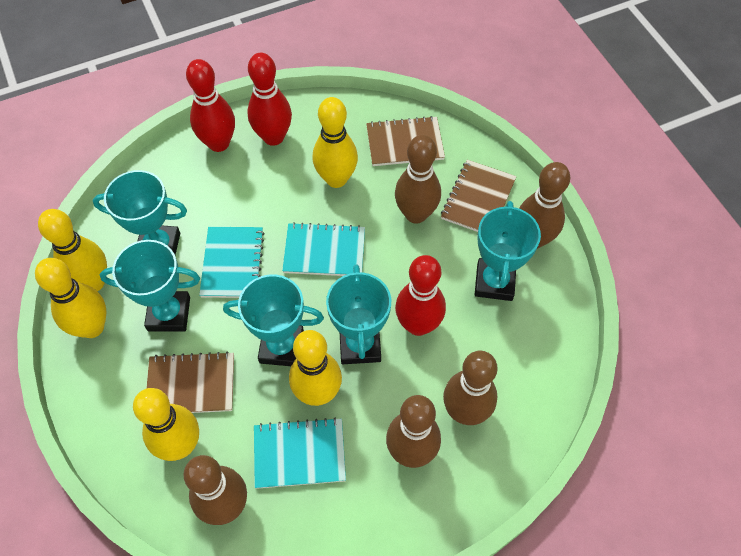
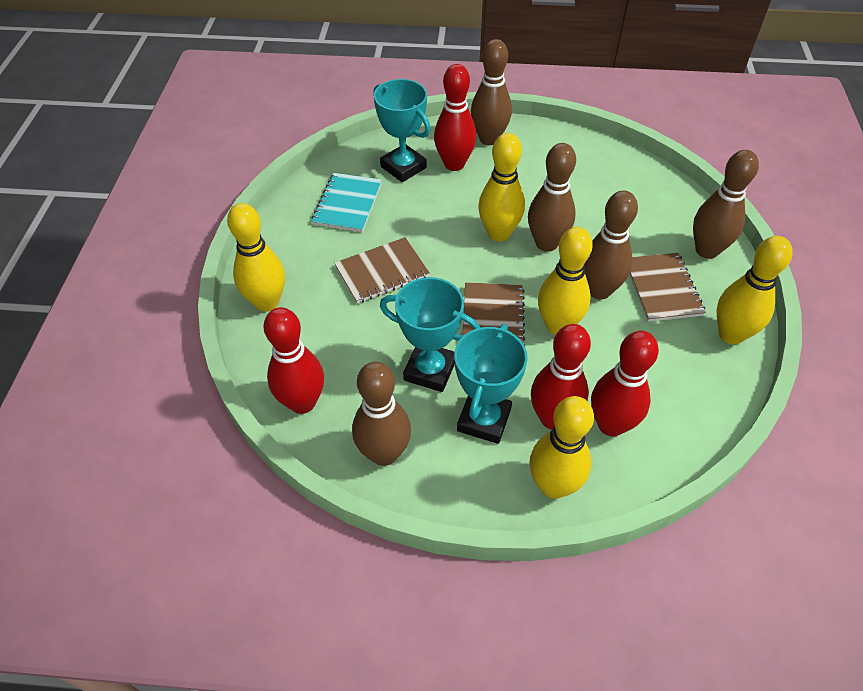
red bowling pin: [186,59,235,152] [247,53,292,146] [395,255,446,336] = 3 -> [263,307,324,414] [434,64,476,171] [531,324,591,430] [591,331,659,437] = 4
turquoise notebook: [199,227,265,298] [254,417,346,489] [282,222,365,276] = 3 -> [311,173,382,232] = 1
turquoise trophy: [93,170,187,255] [100,240,200,331] [223,274,324,366] [326,264,391,364] [475,201,541,301] = 5 -> [373,79,430,182] [380,277,480,392] [454,324,528,444] = 3

